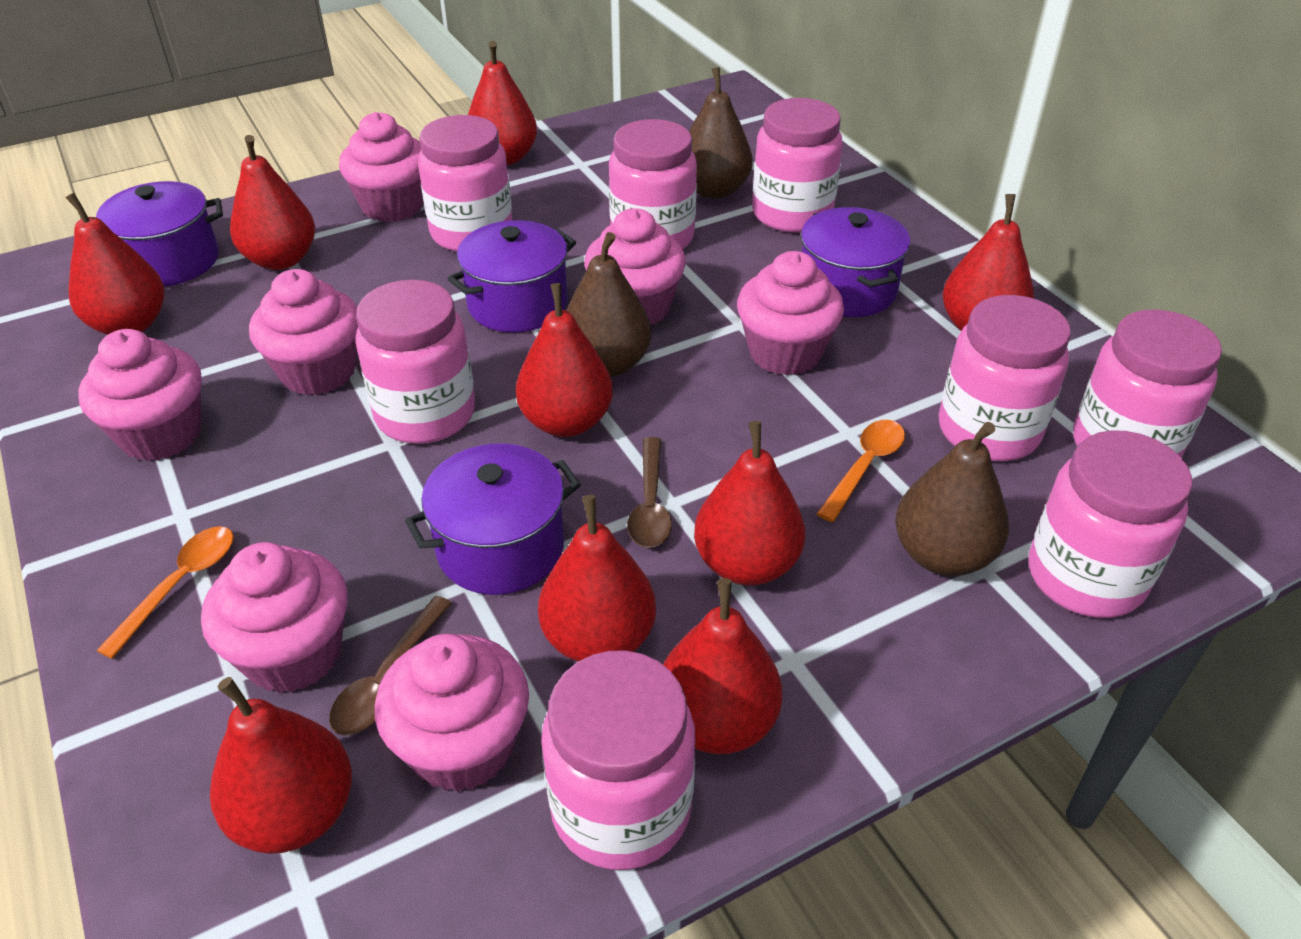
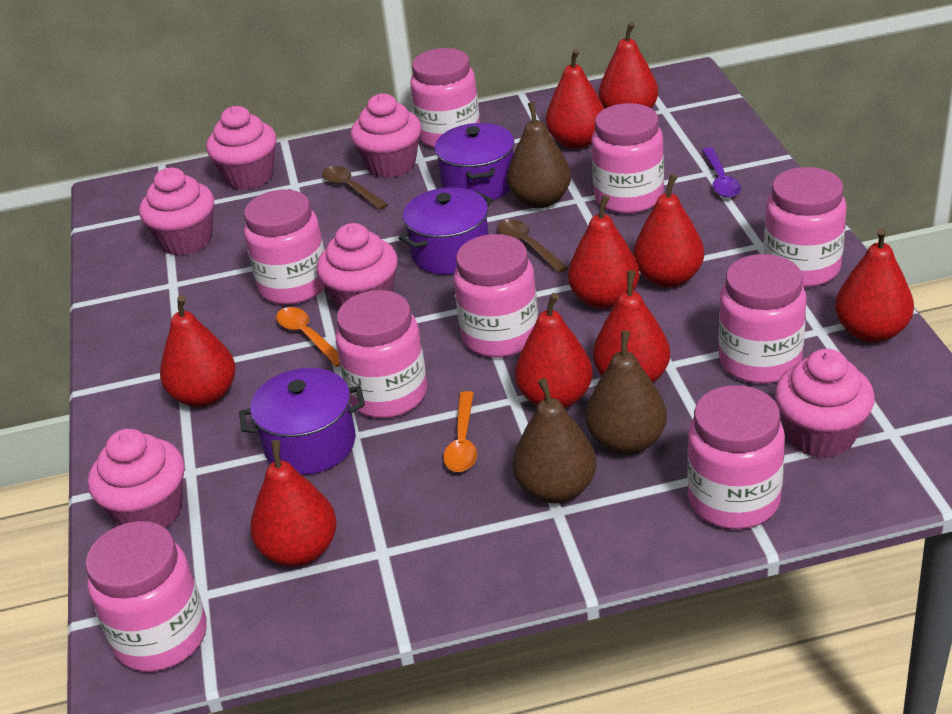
pink cupcake: [78,329,202,461] [201,542,347,693] [249,269,358,395] [339,112,424,222] [375,634,529,792] [584,208,686,325] [737,251,844,376] = 7 -> [88,429,184,528] [139,168,214,256] [206,106,277,190] [317,223,398,310] [351,93,421,178] [775,349,875,458] = 6
pink jar: [355,280,475,444] [418,115,513,252] [541,650,695,870] [609,119,697,250] [752,98,843,233] [938,295,1071,461] [1029,430,1192,618] [1073,310,1222,458] = 8 -> [86,521,207,672] [244,190,325,305] [336,290,427,418] [410,48,480,148] [454,234,538,358] [591,103,664,214] [687,385,785,529] [718,254,806,384] [764,167,847,288] = 9
purple pot: [96,181,223,287] [405,444,581,595] [447,220,576,332] [801,207,910,317] = 4 -> [239,368,365,475] [399,187,492,275] [435,123,515,200] = 3
purple spoon: none = 0 -> [702,147,741,198] = 1

